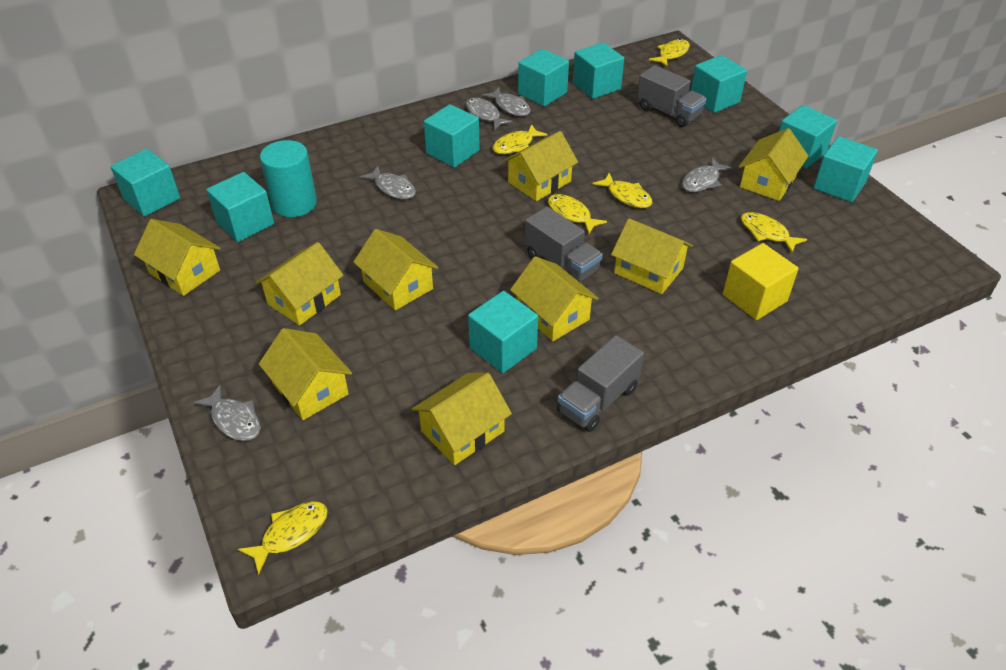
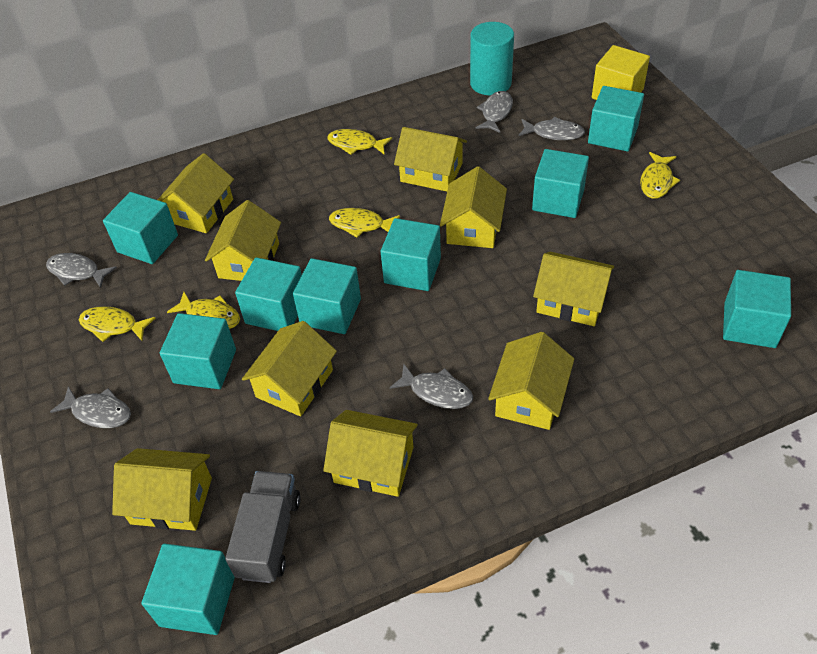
grey truck: [525,207,603,282] [557,335,644,432] [637,65,706,127] = 3 -> [225,471,301,583] = 1
yellow fish: [238,502,328,575] [492,124,548,154] [548,194,607,234] [592,173,652,208] [649,39,690,66] [741,212,807,253] = 6 -> [79,306,155,342] [167,292,240,329] [327,129,392,155] [329,208,400,238] [640,152,680,199] = 5

